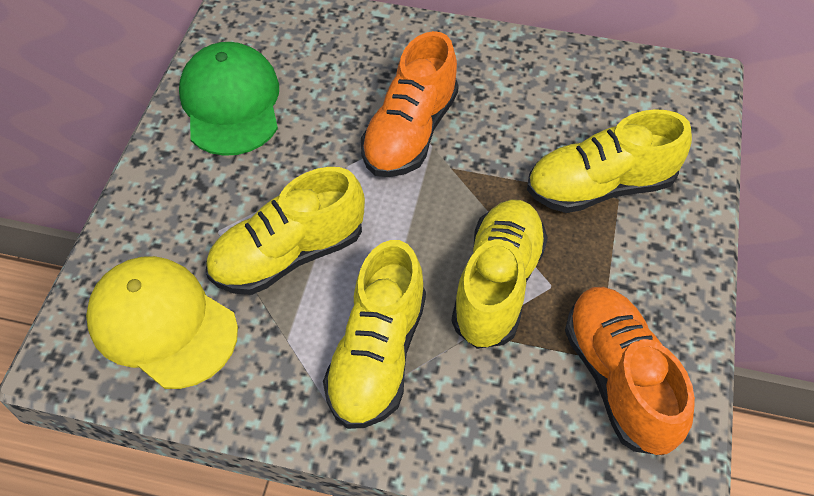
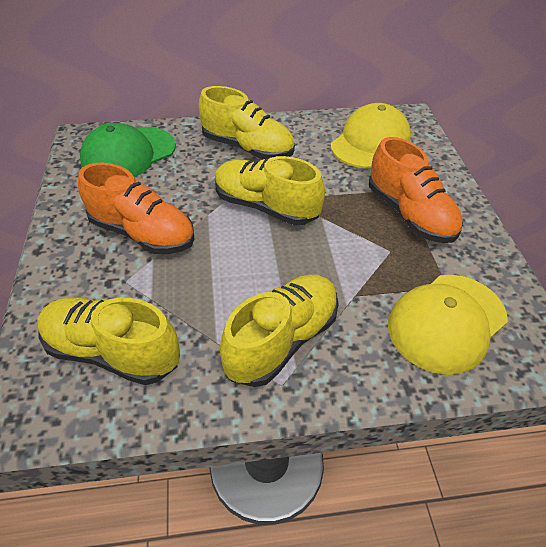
yellow cap: [86,256,238,389] = 1 -> [330,103,411,168] [388,275,508,375] = 2

